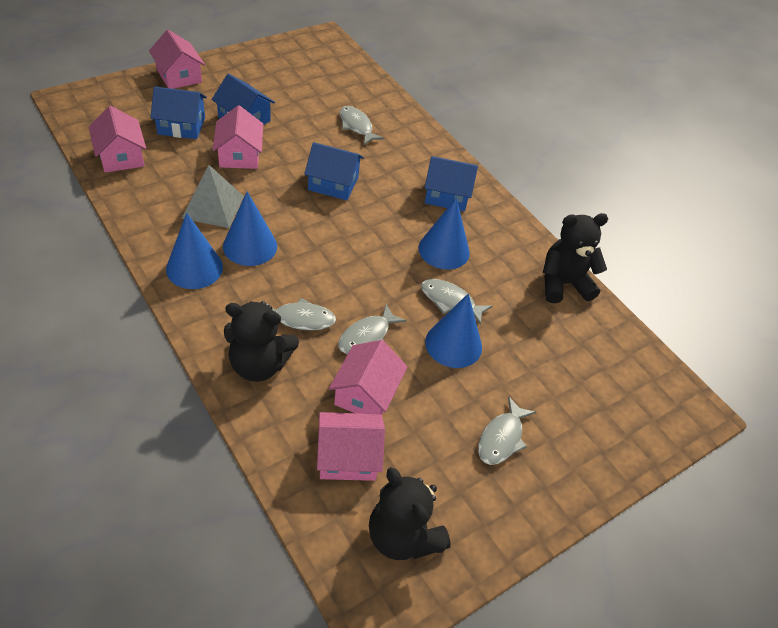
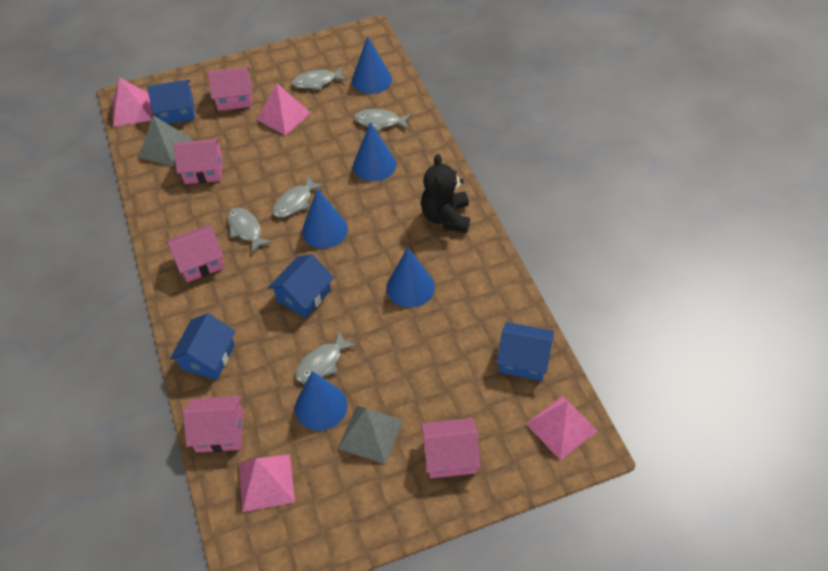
black teddy bear: [224,301,299,382] [369,467,451,560] [543,213,608,303] = 3 -> [421,154,470,233] = 1
blue cone: [166,213,223,289] [223,191,277,266] [418,197,470,269] [425,293,482,368] = 4 -> [295,371,347,431] [302,189,348,248] [352,36,392,94] [353,122,396,181] [386,248,435,308] = 5
grey pyramid: [181,165,244,228] = 1 -> [138,115,192,167] [338,406,403,464] = 2
pink pyramid: none = 0 -> [113,78,152,127] [239,454,295,512] [257,83,311,136] [526,396,597,461] = 4

